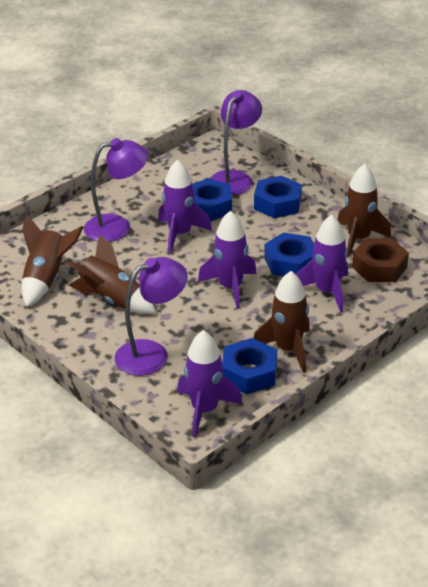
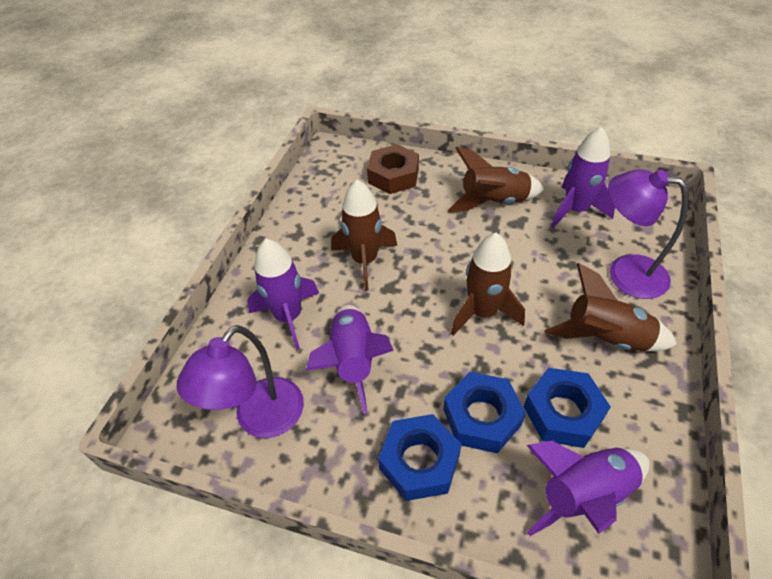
blue nut: [193,178,232,222] [222,338,277,394] [254,176,302,218] [264,232,314,277] = 4 -> [378,414,461,501] [443,372,526,453] [524,368,611,448] = 3
purple lamp: [84,138,148,242] [115,257,188,376] [210,90,262,195] = 3 -> [177,325,304,438] [608,169,689,299] = 2

